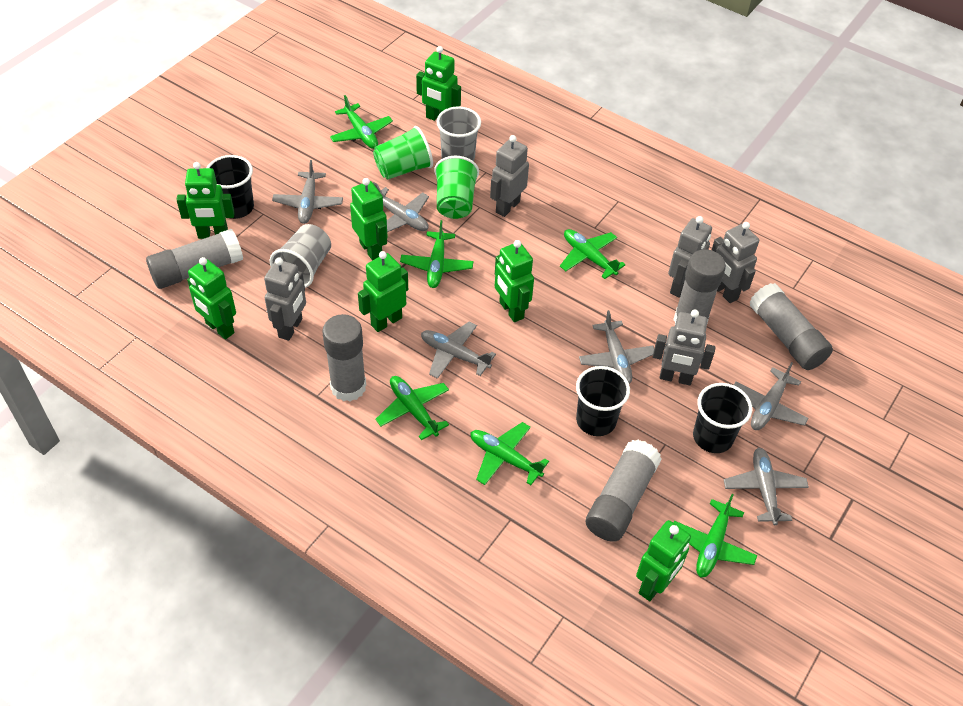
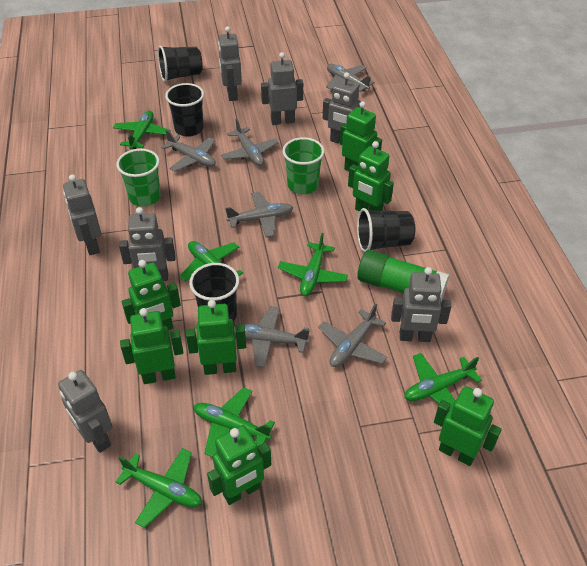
black cup: [206,155,254,219] [576,366,630,436] [693,383,752,453] = 3 -> [158,46,203,82] [165,83,204,137] [189,263,239,321] [357,208,415,252] = 4
green glue stick: none = 0 -> [357,250,449,302] = 1
grey cup: [270,224,331,288] [437,106,481,161] = 2 -> none = 0
grey glue stick: [146,229,243,289] [322,314,366,401] [586,440,662,542] [673,249,726,324] [750,283,833,370] = 5 -> none = 0
grey robot: [264,257,306,341] [490,135,529,217] [653,309,715,385] [668,216,712,298] [712,222,759,303] = 5 -> [58,370,113,453] [63,174,101,255] [119,207,176,281] [218,26,242,101] [261,52,303,125] [323,72,361,143] [391,267,451,342] = 7

